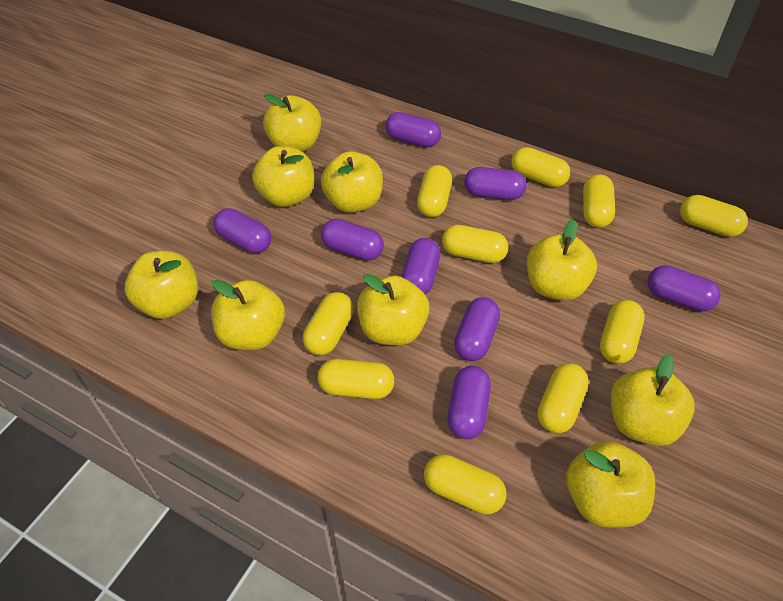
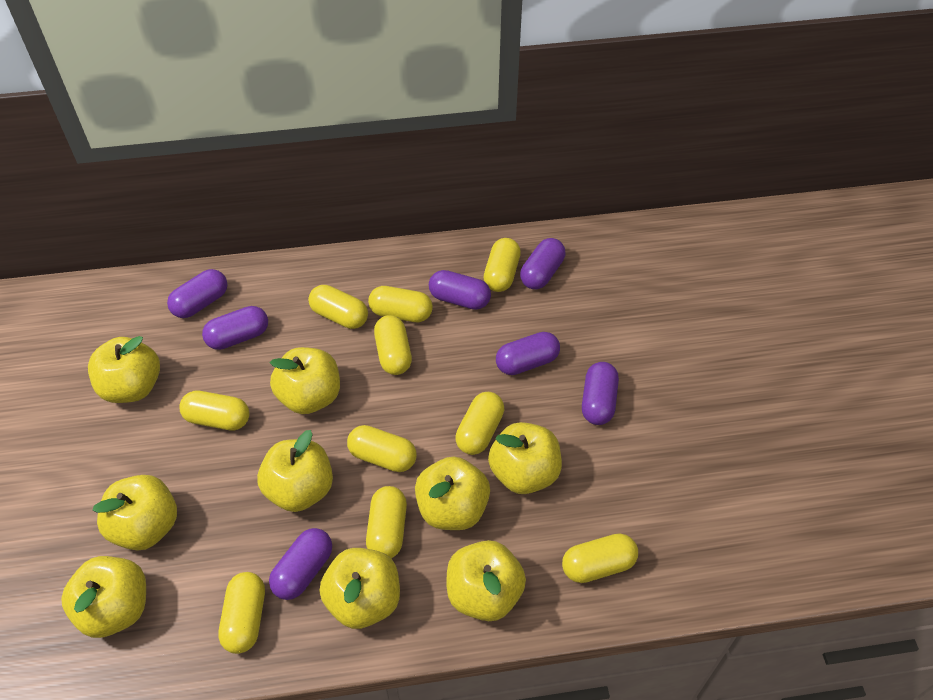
purple capsule: [213,208,271,253] [321,219,384,261] [385,112,441,147] [401,238,440,295] [448,366,491,439] [454,297,500,361] [464,167,527,200] [647,265,721,312] = 8 -> [167,269,227,318] [202,306,268,350] [269,528,332,600] [429,270,491,310] [496,332,560,375] [520,238,565,289] [582,362,619,425] = 7

